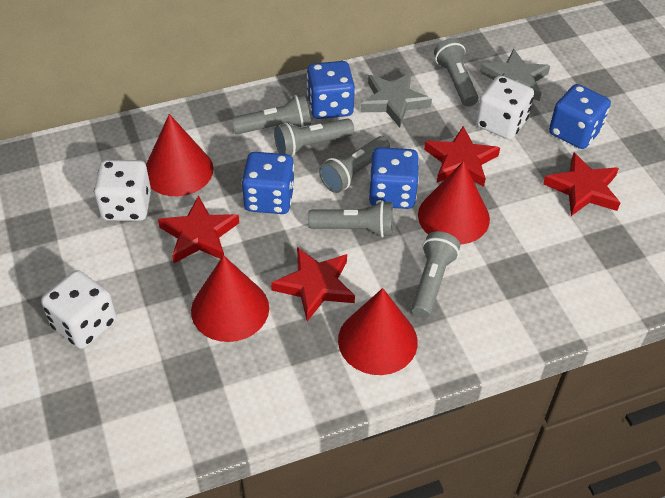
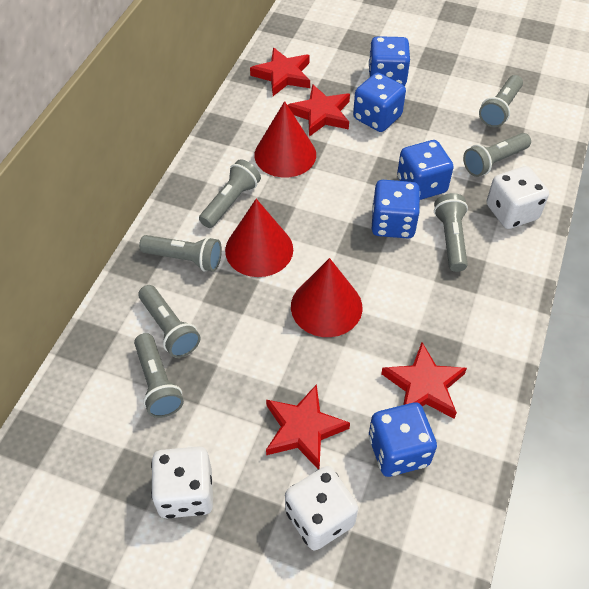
blue dice: [242,152,295,214] [307,61,355,119] [369,147,419,209] [549,84,611,149] = 4 -> [353,73,406,132] [368,36,410,86] [369,402,437,477] [372,180,420,239] [397,140,454,200] = 5
grey flashlight: [232,95,311,134] [274,118,354,157] [308,201,393,237] [319,136,390,193] [411,231,460,318] [434,38,478,107] = 6 -> [134,333,184,418] [138,285,201,358] [139,235,222,272] [199,159,261,228] [434,193,468,272] [463,133,531,177] [479,75,523,127] = 7
grey star: [360,72,432,127] [480,49,550,101] = 2 -> none = 0
red cone: [146,114,213,196] [191,255,269,342] [338,288,418,375] [418,161,490,245] = 4 -> [225,199,293,277] [254,101,316,178] [291,258,362,337] = 3

